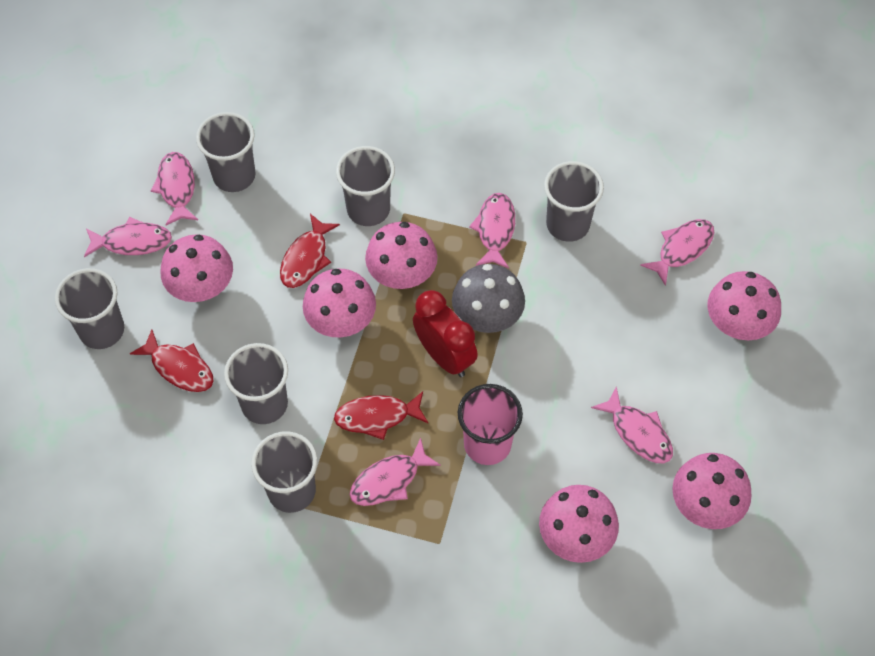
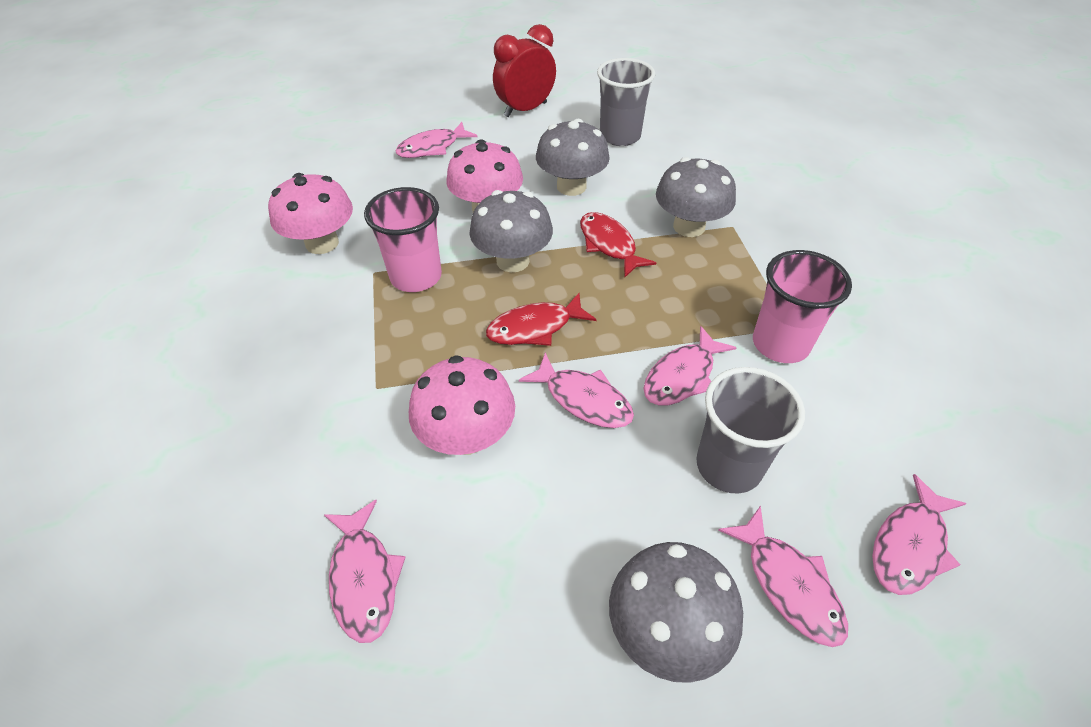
grey cup: [55,268,124,349] [196,112,256,192] [224,343,288,424] [251,431,318,513] [336,146,395,226] [544,161,604,242] = 6 -> [597,58,655,146] [696,367,805,493] = 2
grey mushroom: [452,264,525,333] = 1 -> [469,190,553,272] [536,119,610,196] [609,542,743,683] [656,157,736,237] = 4
pink cup: [458,384,523,465] = 1 -> [364,187,442,292] [753,250,852,363] = 2
pink mushroom: [161,234,233,302] [303,268,376,338] [365,222,438,289] [539,485,619,563] [672,453,752,529] [708,271,781,340] = 6 -> [268,173,353,254] [409,355,515,455] [446,139,523,212] = 3
red fish: [130,330,214,392] [280,214,340,288] [334,391,428,440] = 3 -> [486,293,597,346] [580,212,656,278] = 2

